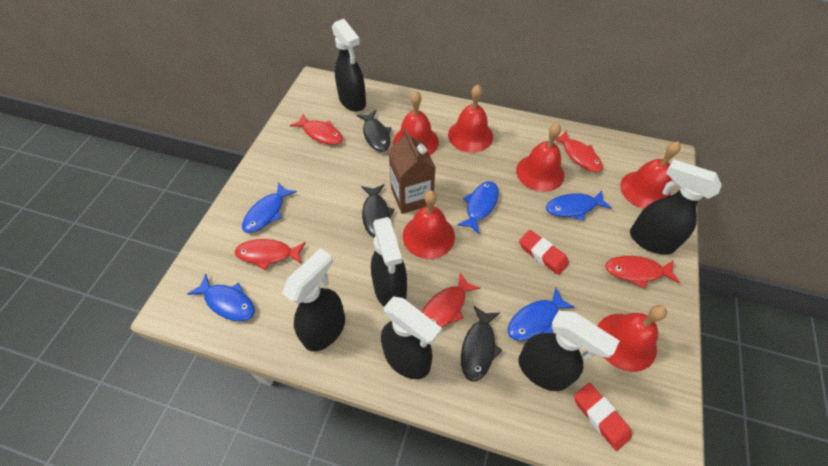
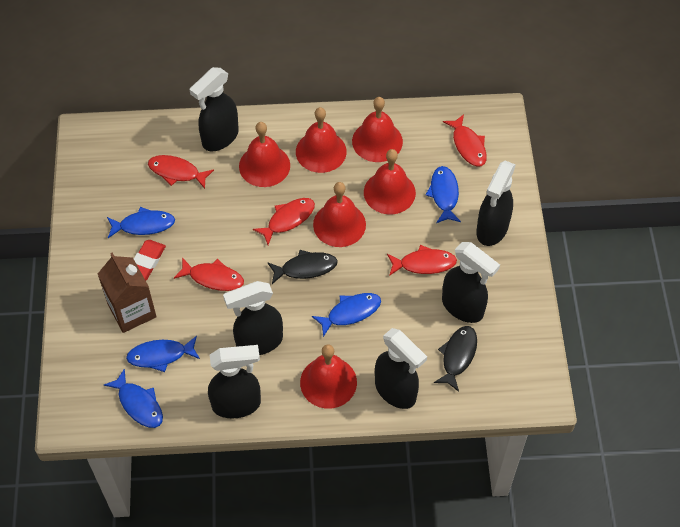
black fish: [357,110,391,152] [361,184,395,237] [461,306,502,382] = 3 -> [267,250,338,284] [434,326,477,392] = 2
red eraser: [519,230,569,275] [574,383,632,451] = 2 -> [134,240,166,281] = 1

